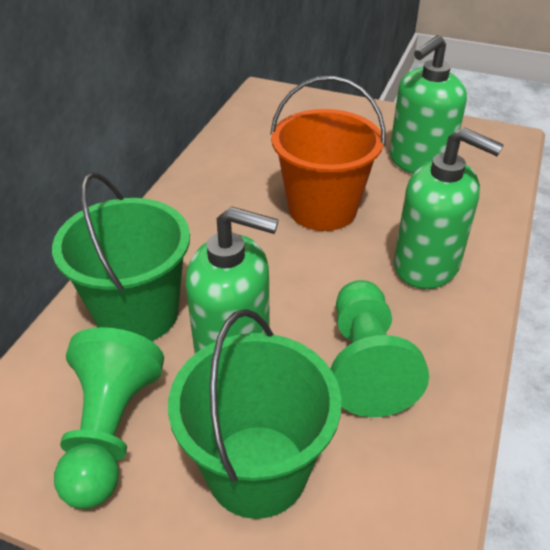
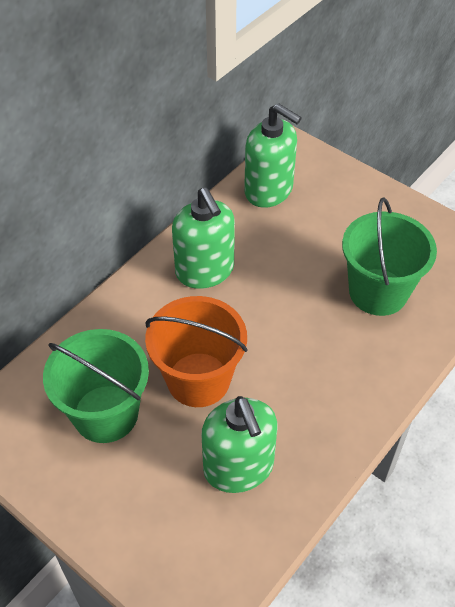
green pawn: [54,327,164,509] [331,280,429,417] = 2 -> none = 0

